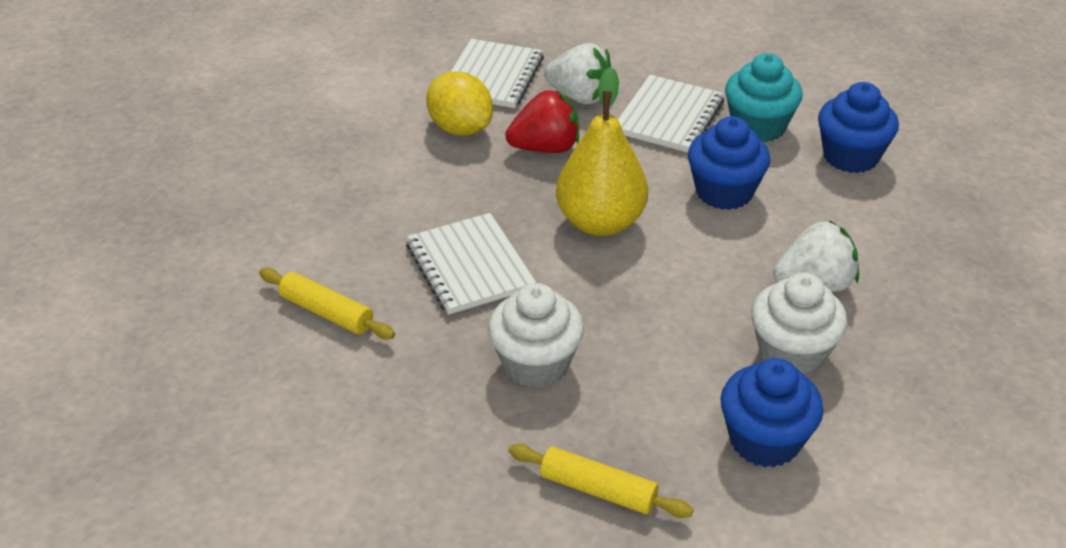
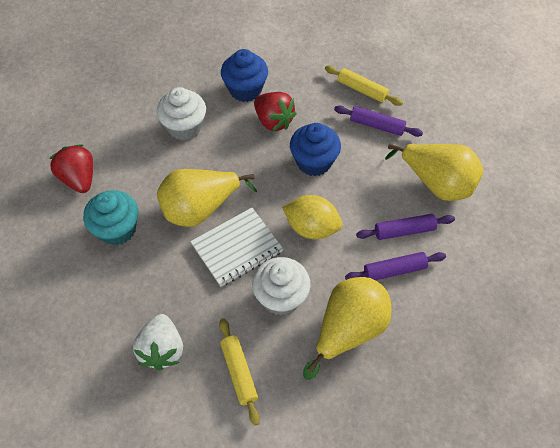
blue cupcake: [688,116,771,210] [721,358,824,467] [818,82,899,173] = 3 -> [221,49,268,102] [290,123,341,176] = 2
purple rolling pin: none = 0 -> [334,106,423,137] [345,252,446,280] [356,214,455,240] = 3
red strawberry: [505,90,579,153] = 1 -> [49,144,93,193] [254,92,297,131] = 2
white notebook: [406,213,536,315] [451,39,544,108] [618,75,724,153] = 3 -> [190,208,283,287] = 1
white strawberry: [544,43,611,105] [773,220,859,292] = 2 -> [133,314,183,370] = 1
yellow pear: [556,67,648,236] = 1 -> [157,169,257,227] [303,277,392,380] [385,144,483,201] = 3

